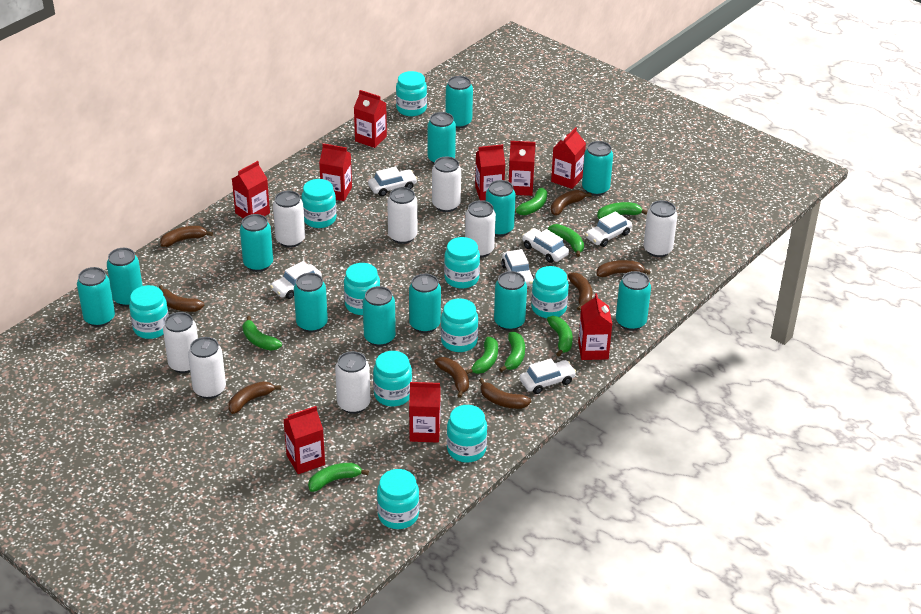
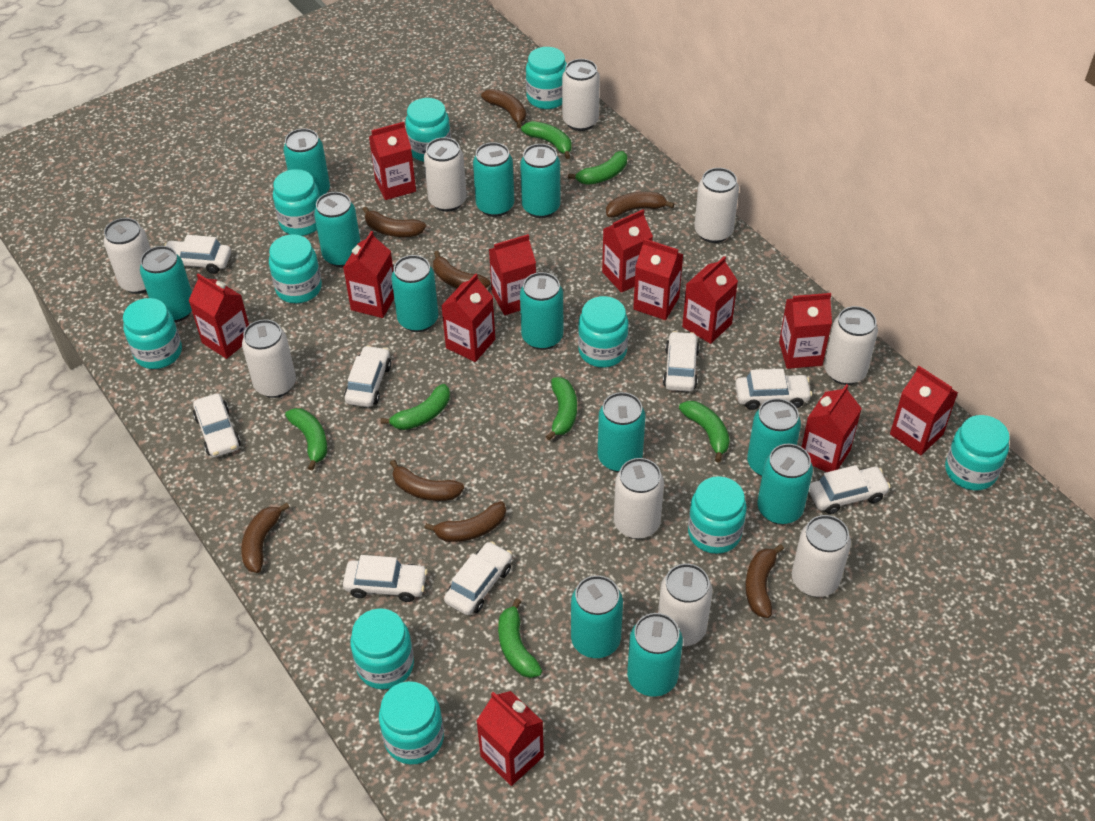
green banana: [242,316,282,351] [308,463,369,492] [465,337,498,374] [499,332,525,372] [515,188,547,215] [547,316,573,356] [548,224,584,257] [597,202,648,219] = 8 -> [285,408,327,471] [381,384,450,430] [498,598,542,678] [521,121,572,159] [546,377,577,440] [568,151,627,185] [679,401,730,462] = 7
red carton: [232,161,270,218] [283,406,325,474] [319,143,352,201] [354,90,387,148] [409,382,441,443] [475,144,505,201] [508,141,536,196] [551,127,586,189] [578,293,612,360] = 9 -> [188,273,249,359] [343,231,394,318] [369,122,416,200] [441,274,495,362] [476,691,544,786] [489,234,536,315] [602,210,653,293] [633,238,684,320] [682,256,738,344] [779,293,832,369] [802,384,862,472] [890,366,958,455] = 12
white can: [163,312,198,373] [188,337,226,399] [273,191,305,248] [335,351,370,414] [387,187,418,244] [432,157,461,212] [465,200,496,258] [644,200,677,257] = 8 -> [104,218,150,294] [242,319,296,398] [424,137,466,212] [562,59,600,131] [614,458,664,539] [658,563,713,646] [694,168,739,243] [792,515,851,597] [824,306,878,385] = 9
white car: [270,261,322,299] [368,167,418,196] [501,249,534,287] [520,358,576,394] [522,228,569,263] [585,211,632,247] = 6 -> [164,235,231,274] [193,393,241,457] [343,555,427,602] [344,345,391,407] [444,541,512,615] [663,331,699,392] [735,369,812,410] [809,465,890,514] = 8

